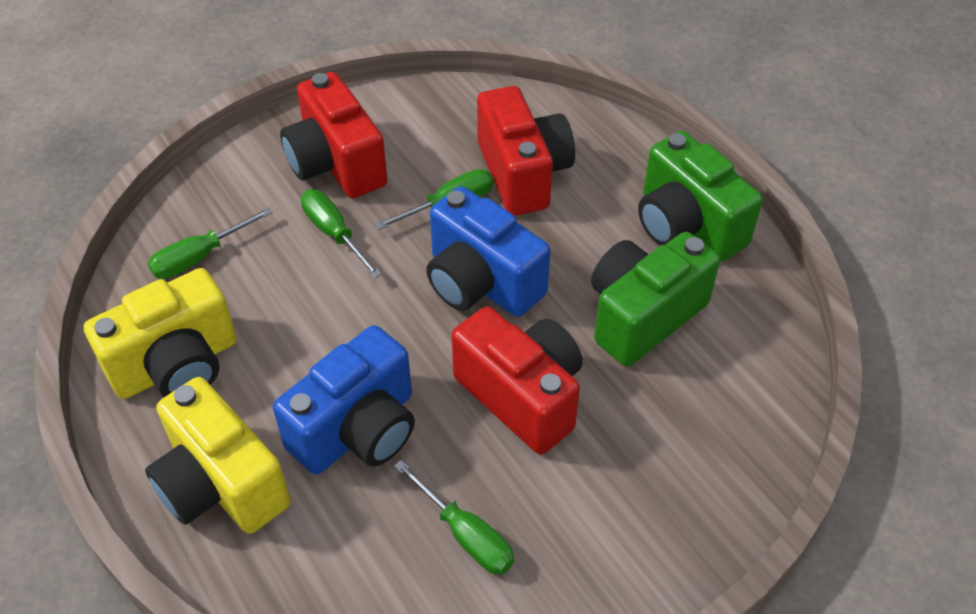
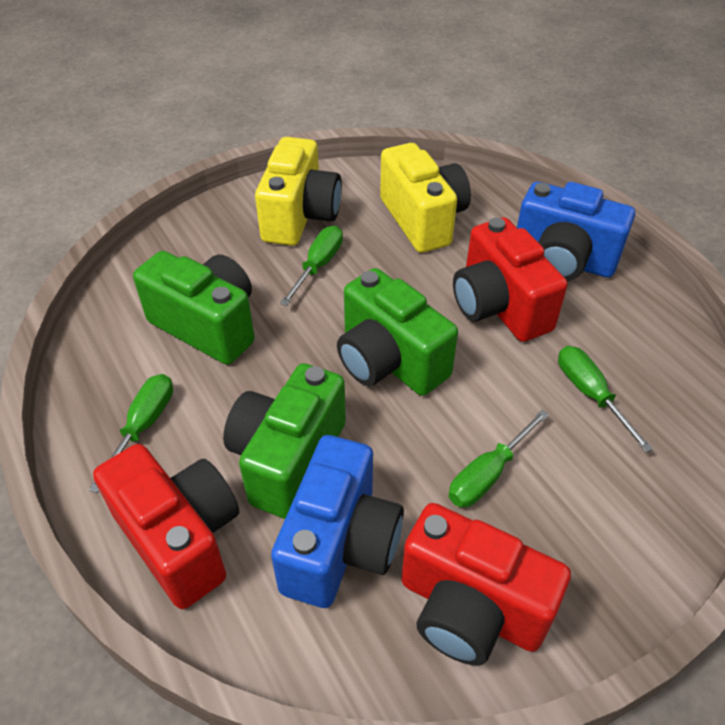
green camera: [591,232,720,366] [638,131,763,262] = 2 -> [133,251,255,365] [223,363,346,519] [337,268,458,396] = 3

